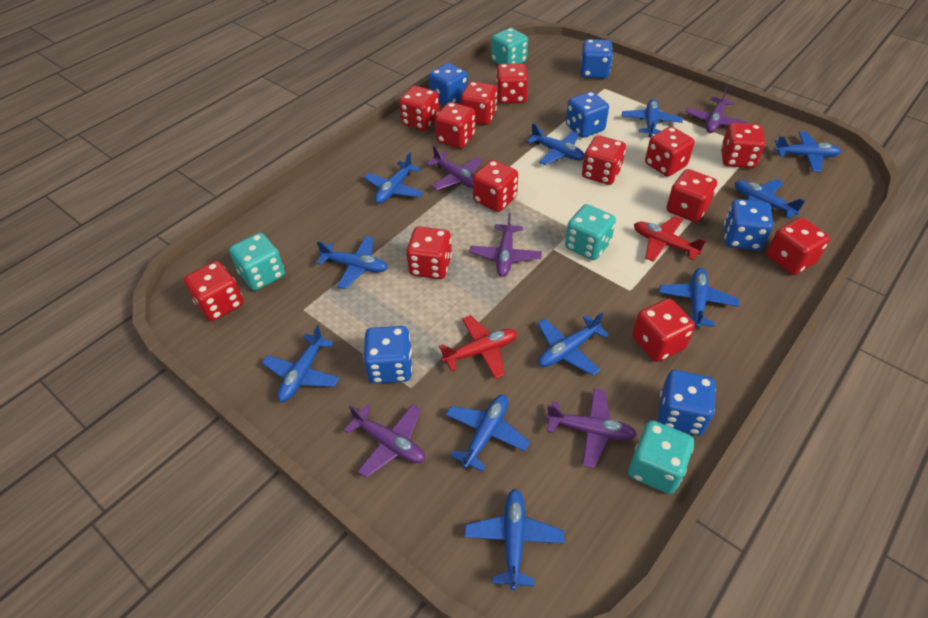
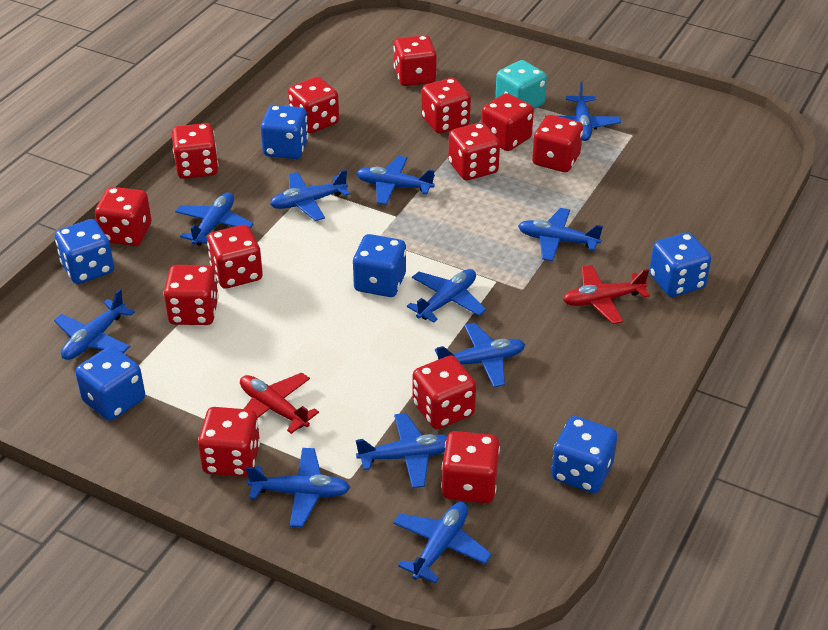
purple plane: [344,404,425,478] [426,145,483,190] [469,213,542,277] [546,388,637,468] [685,87,747,133] = 5 -> none = 0
turquoise dice: [229,233,285,291] [491,28,528,64] [565,204,616,260] [628,420,694,494] = 4 -> [495,60,547,109] = 1

